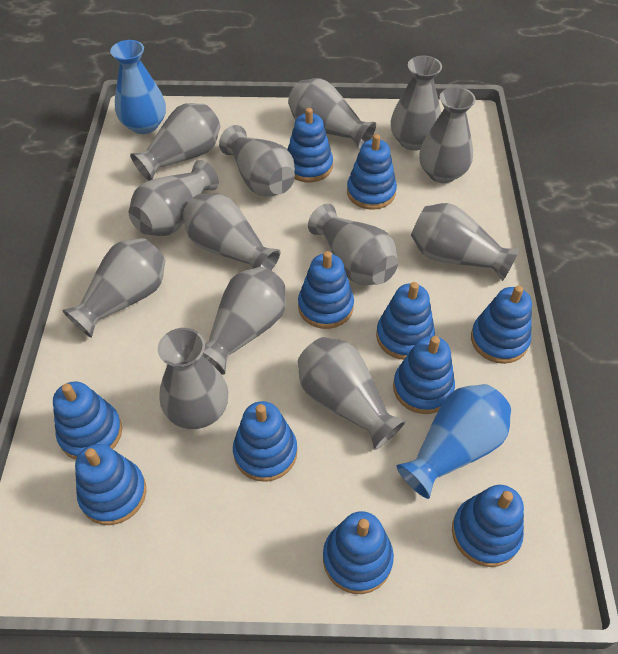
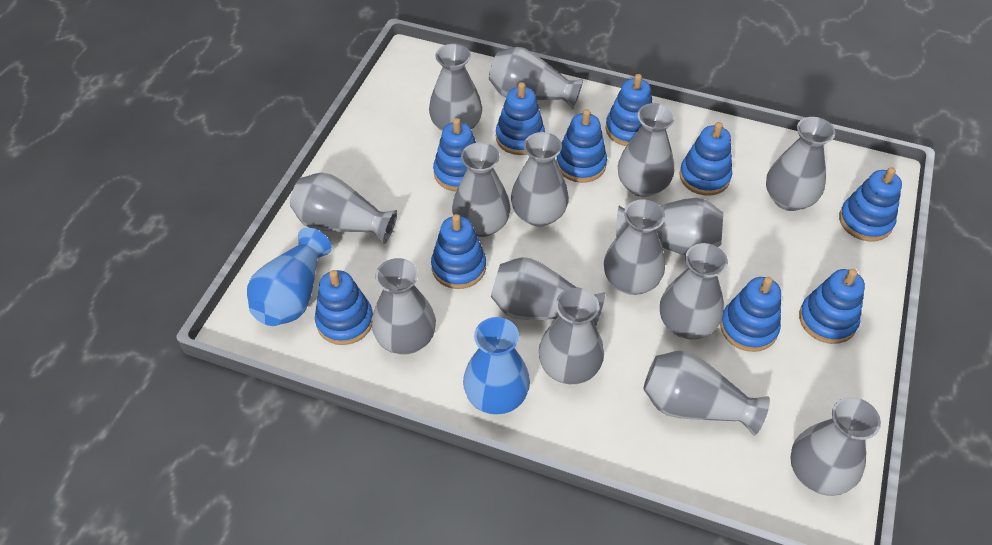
blue stacking toy: [53,381,122,460] [75,444,146,525] [233,401,297,482] [287,108,333,182] [298,251,354,329] [323,511,394,594] [347,134,397,210] [376,282,435,360] [393,336,455,414] [452,485,524,567] [471,286,532,364] = 11 -> [315,270,373,345] [431,214,486,289] [433,118,476,191] [496,82,545,155] [556,109,607,183] [605,74,652,146] [679,122,732,195] [720,277,781,352] [799,269,865,344] [839,167,902,241] = 10
grey vase: [62,238,165,338] [129,160,219,236] [130,103,220,181] [158,328,228,429] [183,193,281,270] [202,267,286,375] [219,125,295,196] [288,78,376,151] [298,337,406,450] [308,204,398,285] [391,55,442,151] [411,203,520,281] [419,87,476,183] = 13 -> [290,173,397,244] [372,258,436,354] [429,44,482,131] [452,142,510,237] [489,47,584,109] [491,257,605,326] [511,132,569,227] [539,288,604,384] [604,199,665,295] [616,198,723,255] [618,103,675,197] [644,350,770,436] [660,243,728,339] [766,117,835,211] [790,397,881,496] = 15

